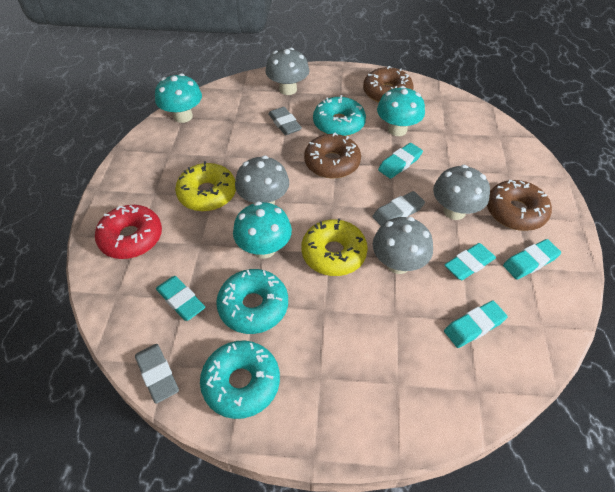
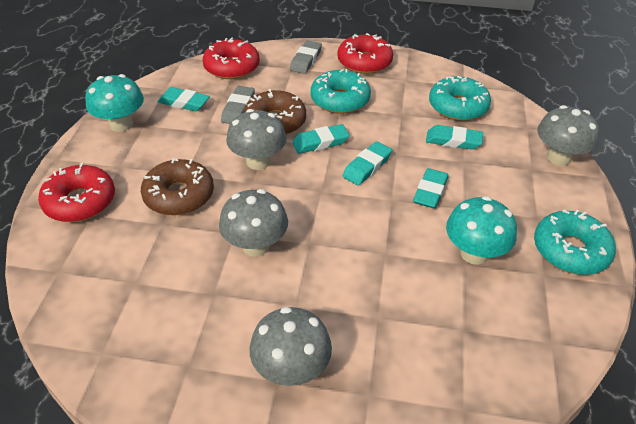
brown donut: [304,133,361,178] [363,66,413,103] [487,180,552,231] = 3 -> [141,158,214,216] [244,89,306,135] = 2
grey eraser: [135,344,179,404] [268,107,302,135] [372,191,425,226] = 3 -> [221,86,255,124] [290,40,322,74] = 2
red donut: [95,205,162,259] = 1 -> [38,163,115,222] [203,38,260,79] [337,33,393,74] = 3
turquoise mushroom: [155,73,202,123] [233,201,292,259] [377,86,425,136] = 3 -> [85,74,144,132] [446,196,517,265] = 2
yellow donut: [175,161,236,212] [301,218,368,276] = 2 -> none = 0

